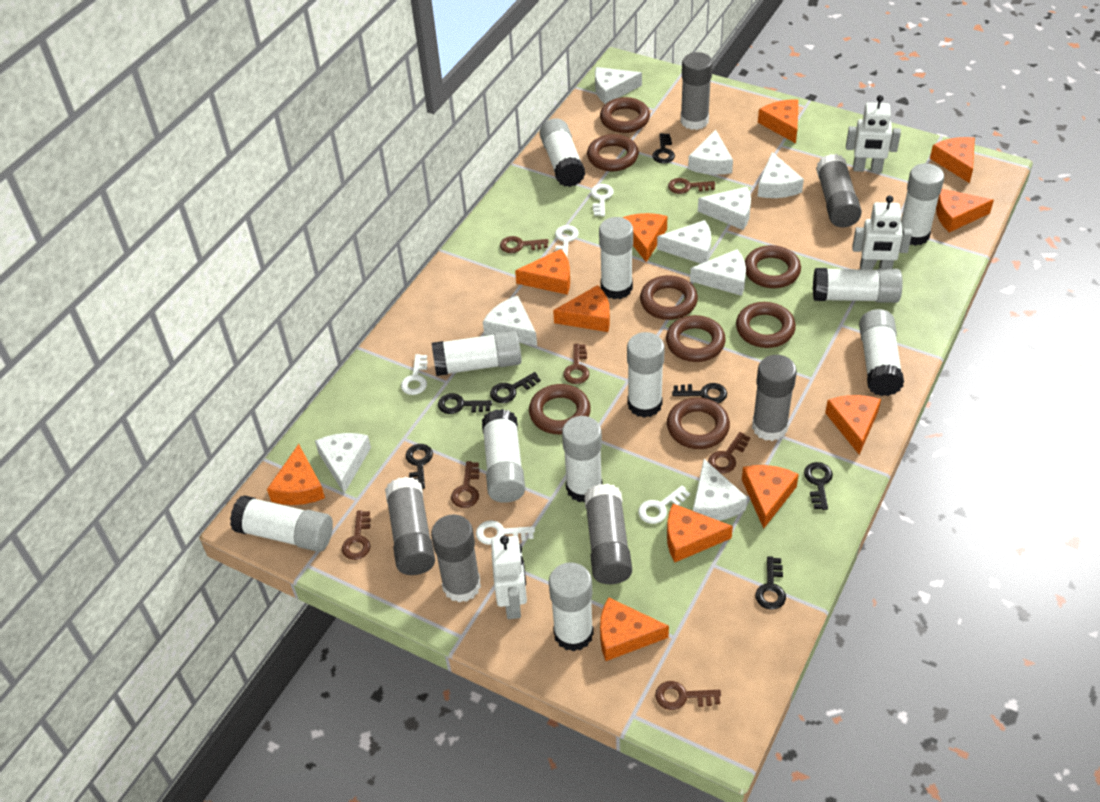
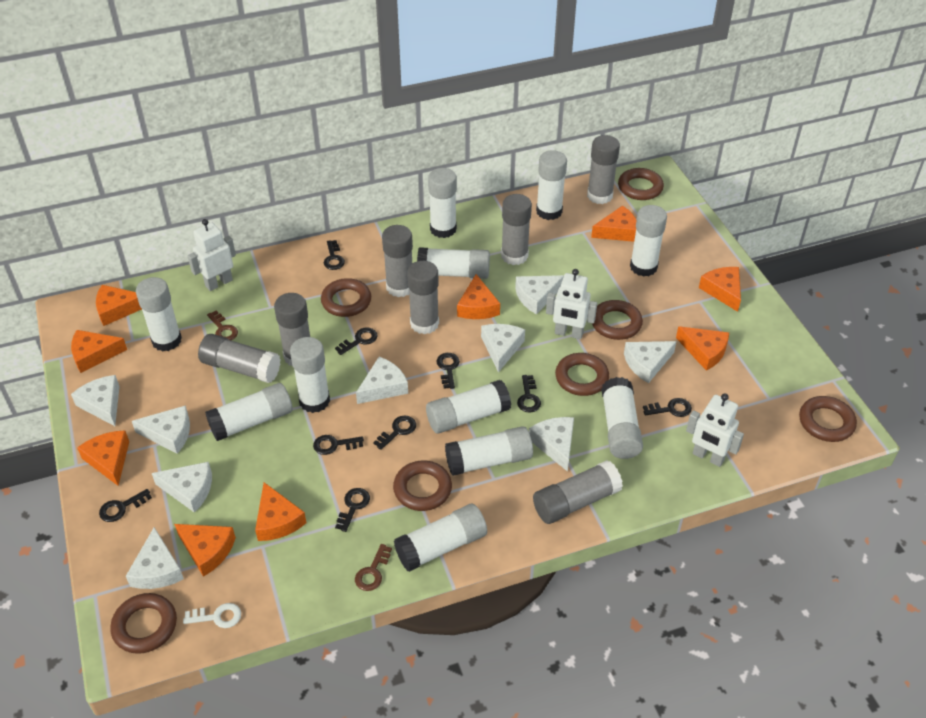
black key: [406,444,433,489] [438,393,492,414] [490,372,541,403] [652,133,675,163] [672,383,727,403] [756,556,786,610] [804,462,833,510] = 7 -> [99,489,152,522] [313,435,364,455] [324,240,345,270] [335,327,378,355] [335,488,370,532] [373,415,416,450] [437,353,460,389] [517,375,541,413] [643,398,692,417] = 9
brown key: [342,510,371,560] [451,461,479,508] [500,236,549,253] [563,344,589,384] [655,681,721,710] [668,178,715,194] [708,432,750,474] = 7 -> [207,311,238,340] [355,544,392,591] = 2
brown ring: [529,384,591,434] [587,134,639,171] [600,97,650,133] [640,275,698,320] [666,315,726,362] [667,398,730,449] [736,302,796,348] [745,245,801,288] = 8 -> [110,593,177,654] [321,278,371,317] [393,461,452,511] [555,353,609,396] [592,300,643,340] [618,168,664,200] [799,396,857,442] = 7
grey glue stick: [385,477,435,575] [431,514,481,602] [584,484,632,584] [680,52,713,130] [752,355,797,441] [816,154,862,227] = 6 -> [198,334,281,383] [274,293,310,366] [382,225,413,297] [407,261,439,334] [501,194,532,265] [533,460,623,524] [587,135,620,204] = 7
orange cheese: [267,444,325,505] [515,249,570,295] [553,285,610,332] [600,597,669,661] [622,213,667,263] [667,504,733,563] [742,465,799,529] [758,100,798,143] [825,395,881,455] [930,137,975,183] [936,189,994,232] = 11 -> [71,330,127,373] [77,430,129,486] [96,285,142,326] [174,524,236,577] [255,482,306,541] [457,274,500,319] [591,206,636,242] [676,326,729,371] [699,267,741,312] = 9
white key: [401,354,428,395] [476,520,535,545] [555,225,579,257] [591,184,614,216] [638,485,690,524] = 5 -> [183,603,241,628] = 1

